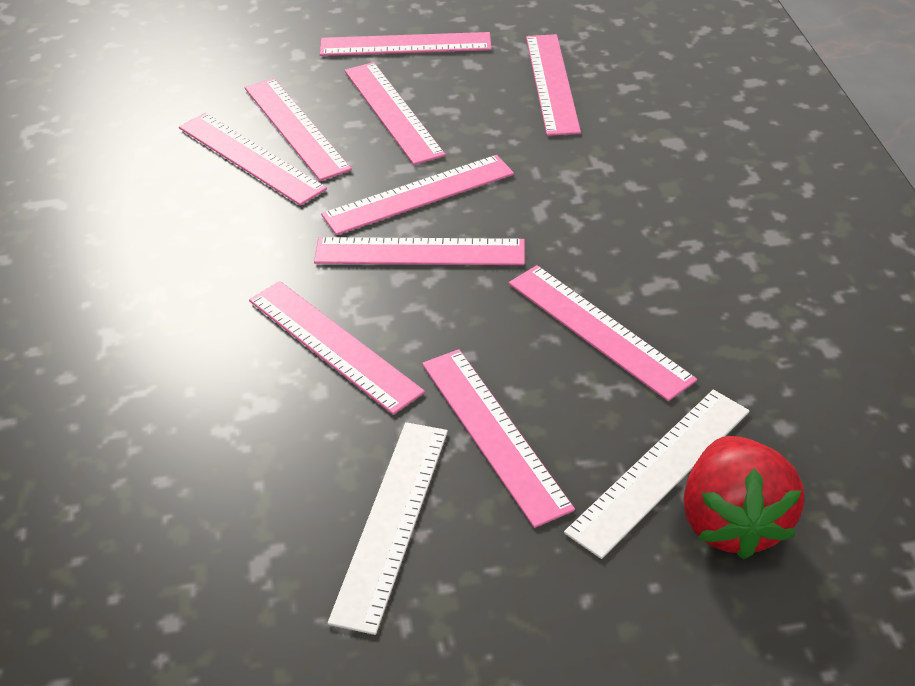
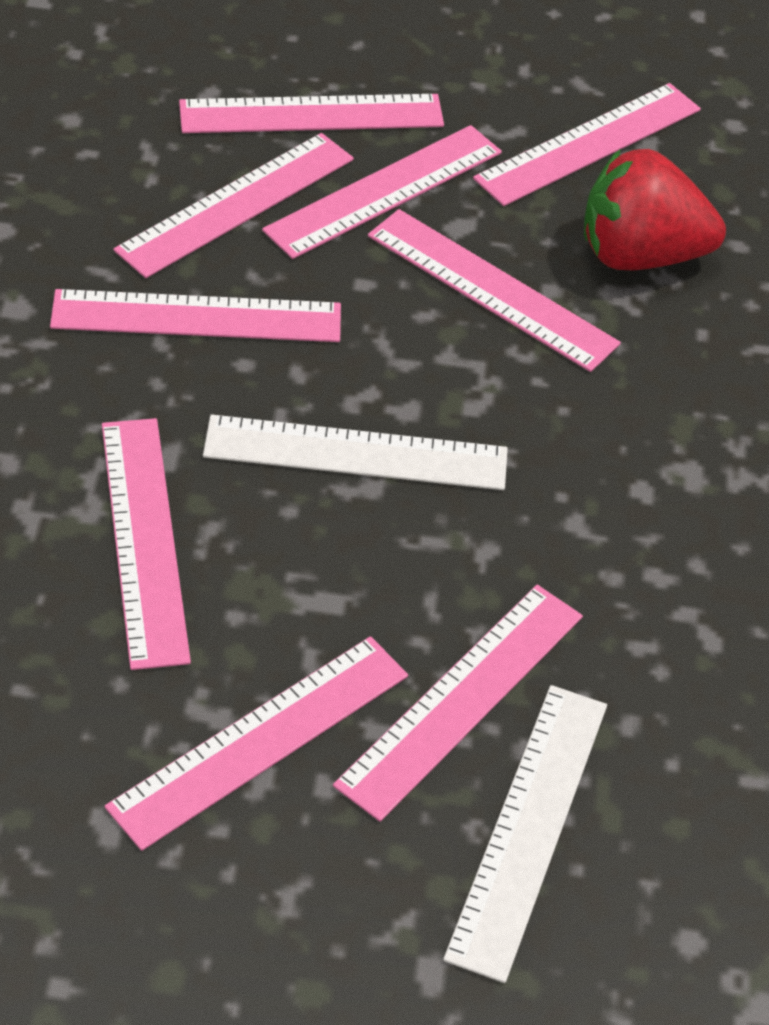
pink ruler: [179,113,327,205] [245,78,352,181] [249,281,425,415] [314,237,525,265] [320,32,492,56] [321,155,514,235] [344,62,446,165] [422,349,575,528] [509,265,697,401] [526,34,581,136] = 10 -> [50,289,341,342] [102,418,191,670] [105,636,408,851] [114,133,354,278] [179,94,444,133] [262,125,502,259] [333,585,583,822] [368,209,621,372] [473,83,701,206] = 9

